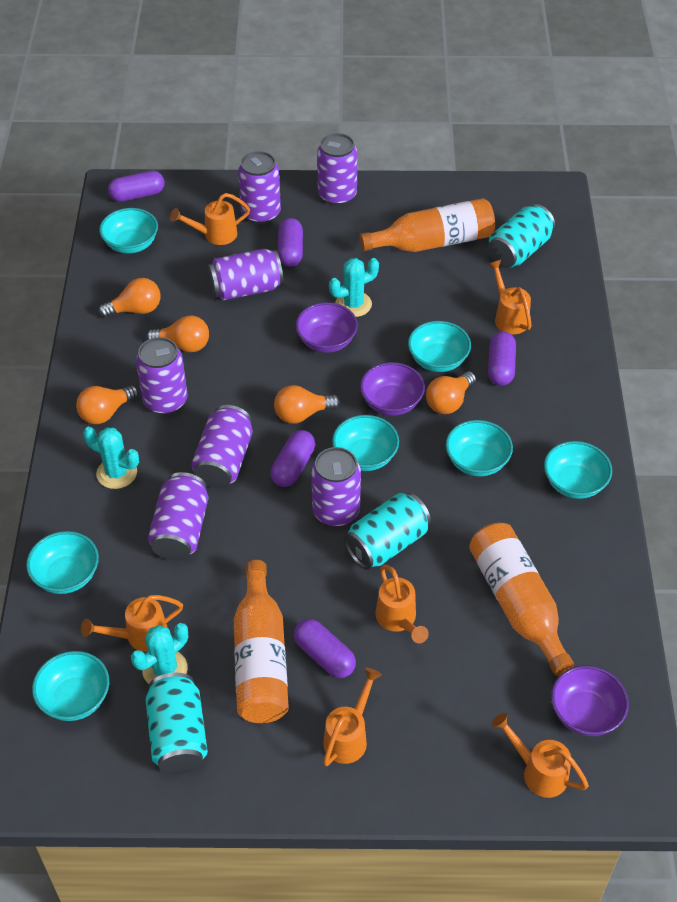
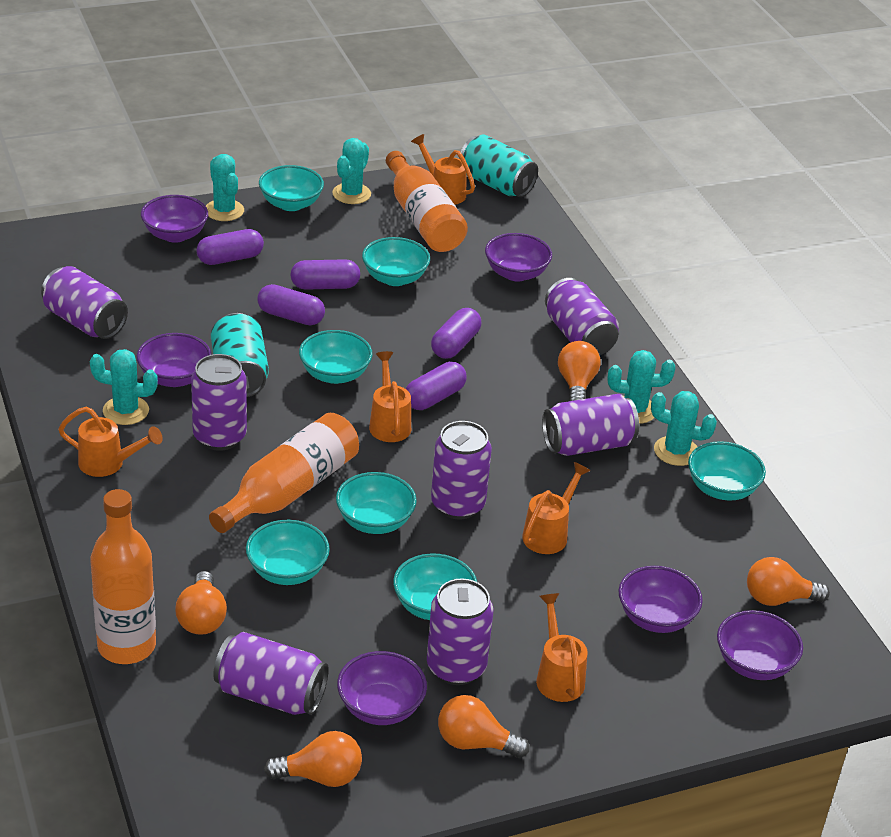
orange watering can: [81,595,183,652] [170,193,250,245] [323,667,382,766] [375,565,429,643] [488,260,532,334] [492,713,589,798] = 6 -> [58,407,163,477] [369,351,411,442] [411,134,475,205] [522,462,591,554] [536,593,588,702] = 5
purple bowl: [295,302,358,353] [360,362,425,416] [551,665,629,736] = 3 -> [137,333,212,387] [141,195,208,243] [337,651,427,725] [485,233,552,281] [619,566,703,633] [717,610,803,680] = 6
turquoise cactus: [83,427,139,489] [131,623,188,684] [329,258,379,317] = 3 -> [90,349,158,425] [206,154,244,221] [332,138,371,204] [608,350,675,424] [651,391,717,466] = 5
turquoise can: [145,673,208,775] [344,493,431,570] [488,204,555,268] = 3 -> [211,313,269,397] [459,134,538,197] = 2

